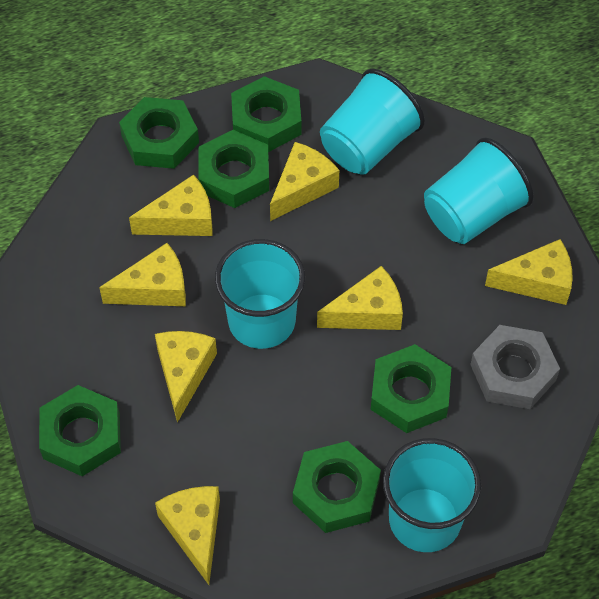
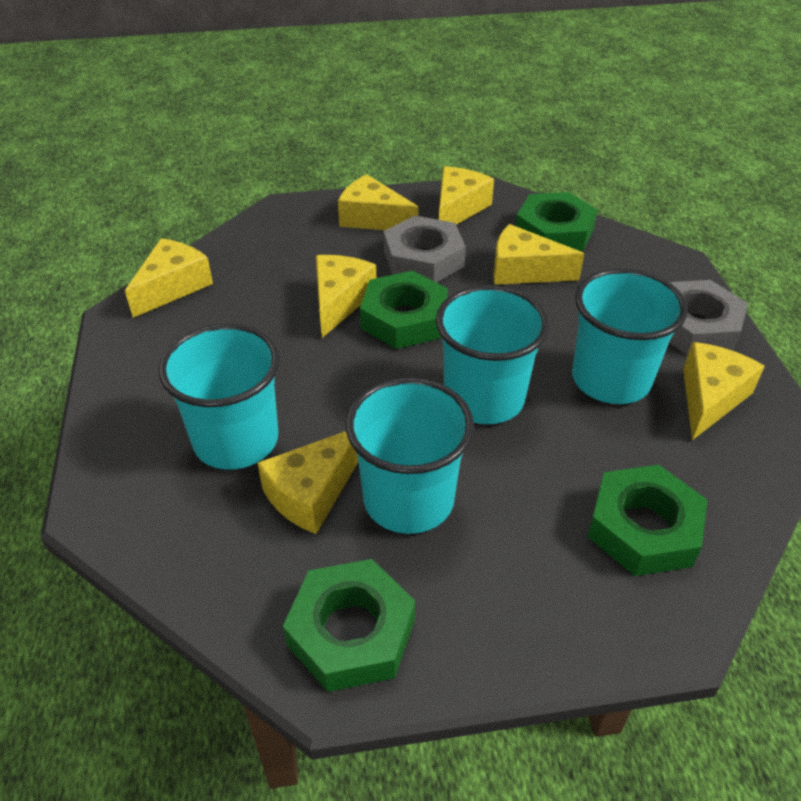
green nut: [39,385,121,476] [119,97,199,169] [199,130,269,208] [231,76,301,152] [293,441,381,533] [371,344,451,433] = 6 -> [283,559,415,692] [360,271,448,349] [516,192,598,252] [588,465,708,576] = 4
grey nut: [470,325,560,409] = 1 -> [384,216,466,283] [669,280,748,355] = 2

